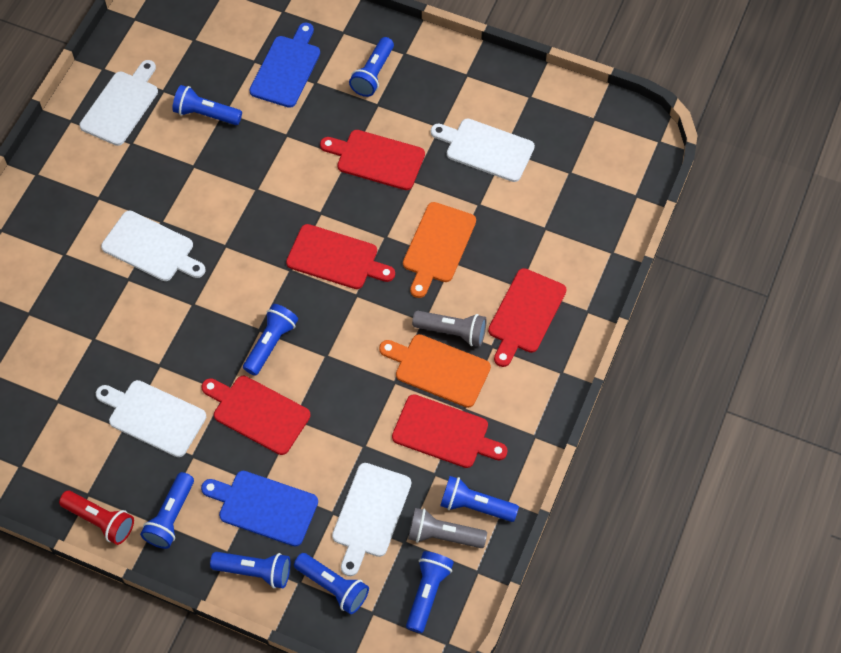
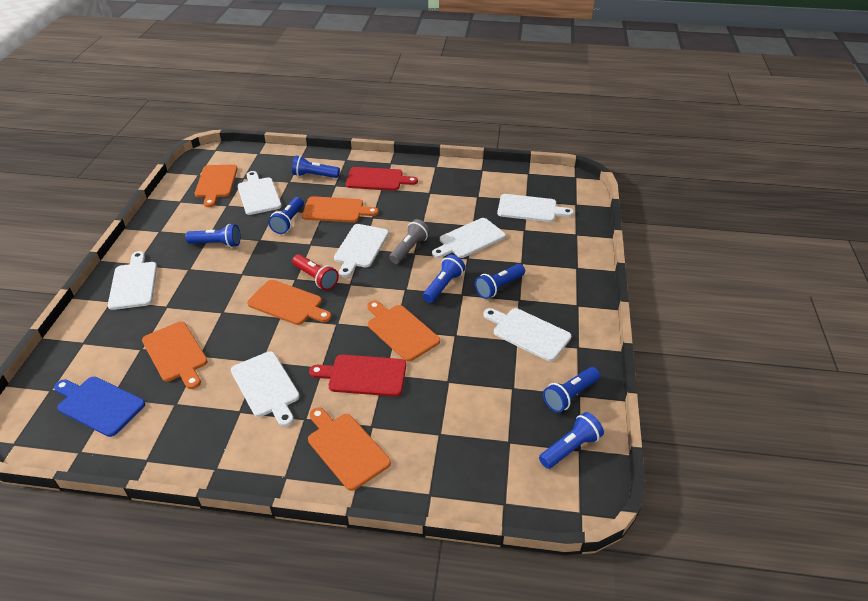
blue cutting board: [201,471,318,547] [249,22,320,108] = 2 -> [54,377,145,437] = 1
blue flashlight: [140,472,194,549] [172,85,242,125] [210,552,291,588] [243,304,298,376] [294,553,369,614] [349,37,394,97] [406,551,454,633] [440,476,519,522] = 8 -> [185,224,241,247] [268,197,304,234] [292,156,340,178] [423,255,465,303] [475,264,525,299] [539,412,604,469] [543,367,600,413] = 7
grey flashlight: [408,508,487,548] [412,311,486,346] = 2 -> [389,219,430,264] = 1
orange cutting board: [379,334,491,408] [403,202,476,298] = 2 -> [142,322,208,389] [195,165,238,207] [247,280,331,325] [302,196,379,222] [308,407,391,491] [368,300,440,362] = 6
red cutting board: [202,376,311,455] [286,224,395,289] [320,130,425,190] [392,394,508,468] [488,268,567,367] = 5 -> [309,355,406,397] [346,167,418,191] = 2
white cutting board: [79,60,158,146] [96,380,206,457] [101,211,205,281] [332,463,411,576] [431,118,535,182] = 5 -> [108,251,157,310] [231,351,300,427] [237,171,282,215] [334,224,389,277] [432,218,506,258] [484,308,571,361] [497,194,574,222] = 7

